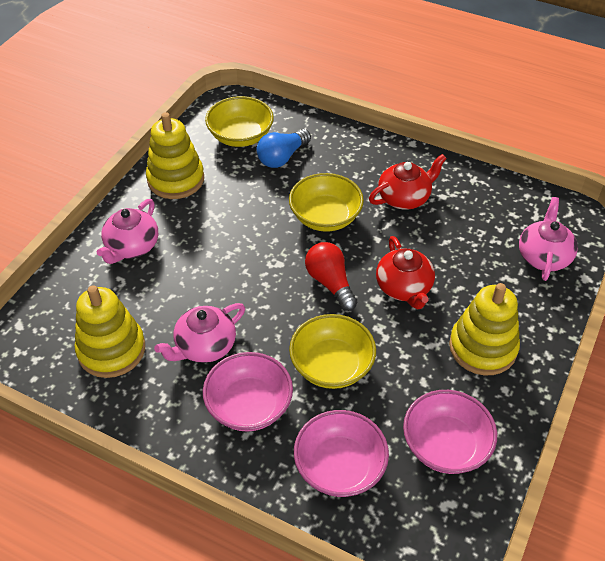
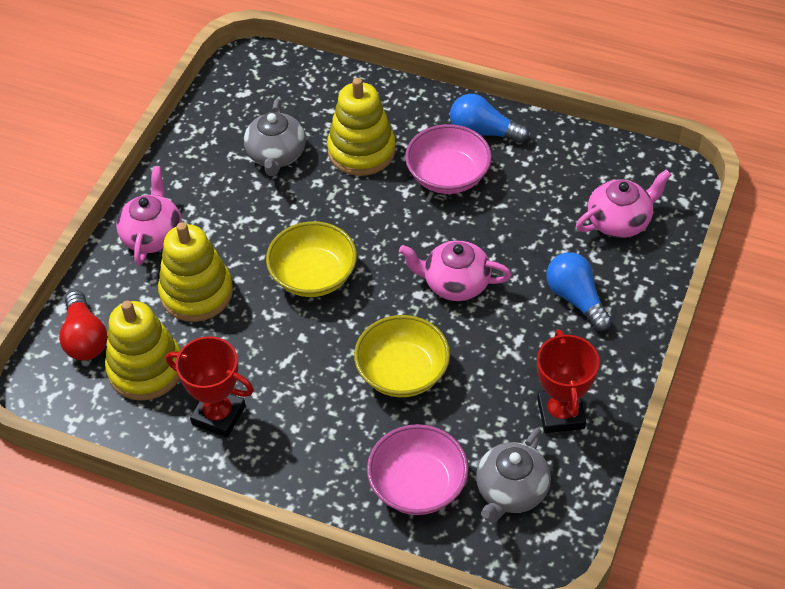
blue light bulb: [257,129,311,168] = 1 -> [450,94,529,143] [546,252,612,331] = 2
grey teapot: none = 0 -> [244,99,306,176] [476,428,551,523] = 2
pink bowl: [203,352,293,432] [294,410,389,497] [403,390,497,474] = 3 -> [367,424,468,515] [405,124,492,194] = 2
red teapot: [369,154,447,210] [376,236,435,309] = 2 -> none = 0
red trophy: none = 0 -> [166,336,254,438] [537,329,600,433] = 2
yellow bowl: [205,96,274,147] [289,173,364,232] [289,314,376,389] = 3 -> [266,221,357,297] [354,315,450,397] = 2

